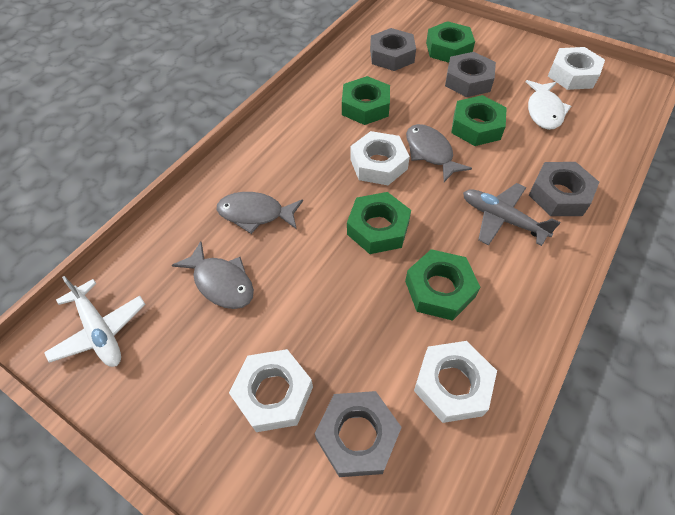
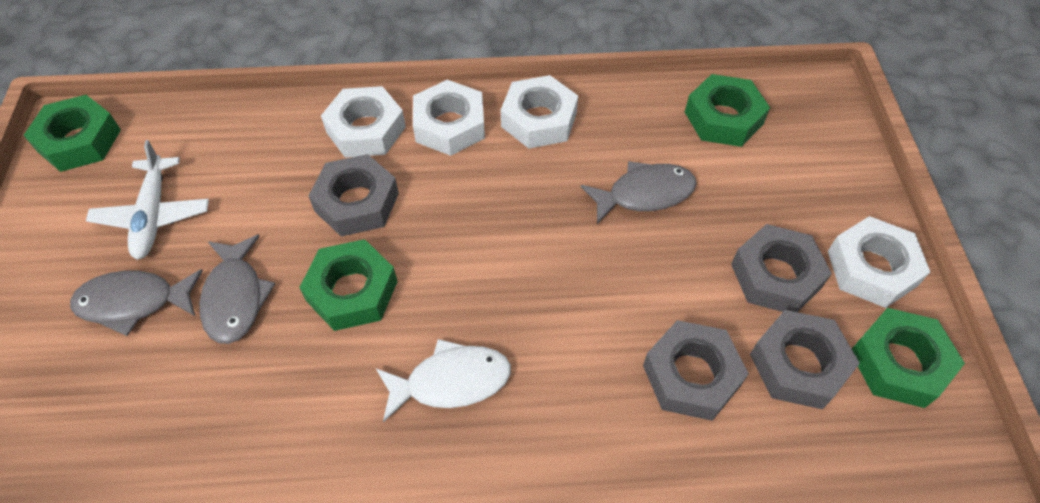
green nut: [342,76,390,125] [347,192,411,254] [405,249,480,321] [426,21,475,63] [451,95,507,146] = 5 -> [23,95,121,172] [299,239,398,331] [685,74,770,147] [852,308,965,408] = 4
grey plane: [463,183,561,246] = 1 -> none = 0

